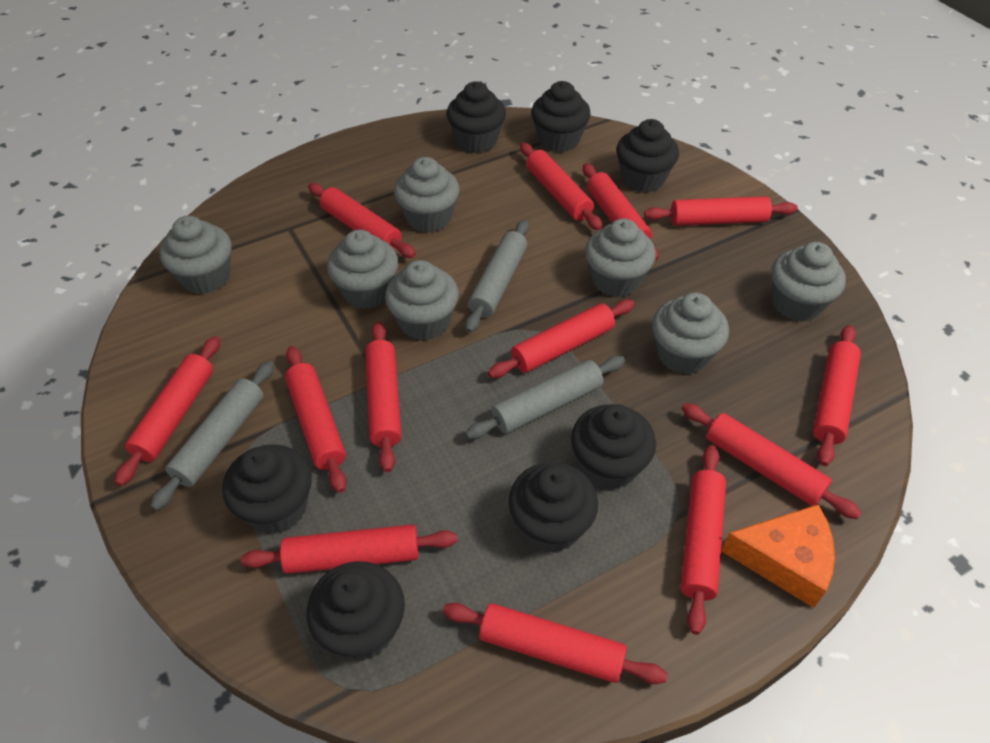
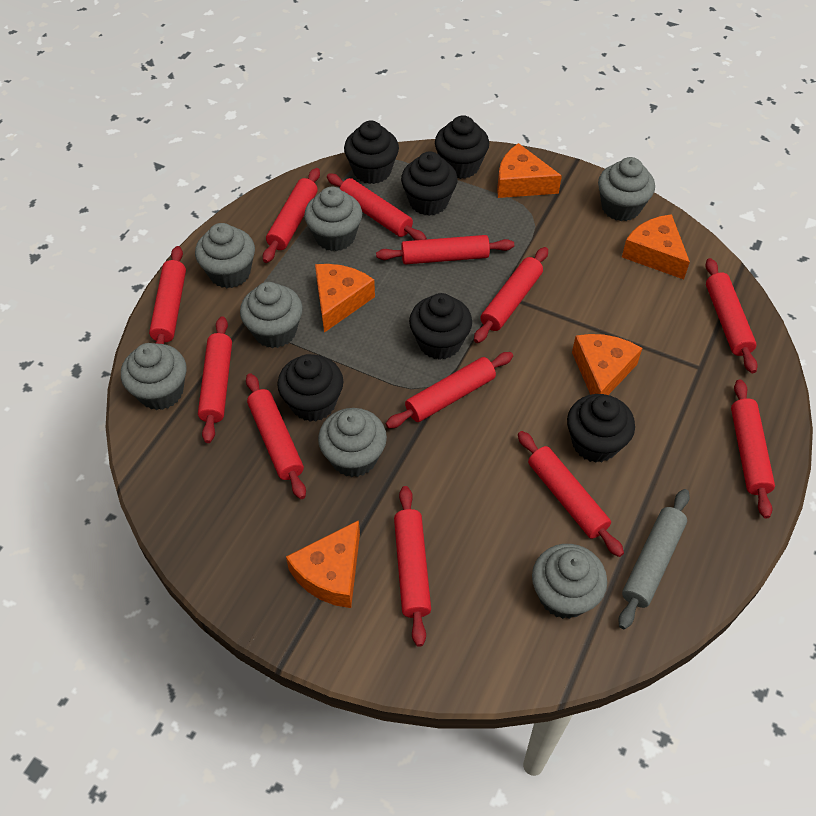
black cupcake: [222,444,312,534] [306,561,405,661] [447,82,506,153] [508,462,598,553] [531,81,591,153] [571,404,656,490] [616,119,679,193] = 7 -> [277,354,343,422] [344,120,399,184] [401,151,458,216] [409,293,472,360] [435,115,489,179] [567,394,635,463] = 6
grey rolling pin: [150,361,274,511] [465,220,529,333] [465,356,625,439] = 3 -> [618,489,690,629] = 1
orange cheese: [721,504,835,608] = 1 -> [286,520,360,608] [315,264,375,333] [497,143,562,198] [572,334,642,395] [622,214,690,279] = 5
red rolling pin: [115,336,220,486] [241,525,458,574] [285,346,347,493] [308,183,416,258] [365,322,402,472] [443,603,668,684] [488,300,635,378] [520,143,603,230] [583,163,659,261] [644,196,798,226] [681,403,861,519] [681,445,726,635] [813,325,861,466] = 13 -> [149,246,186,344] [198,316,232,443] [246,373,306,499] [263,168,320,263] [327,173,427,240] [376,235,514,265] [386,352,513,428] [394,486,431,647] [474,247,548,343] [518,431,624,557] [705,258,758,373] [731,379,775,518] = 12

